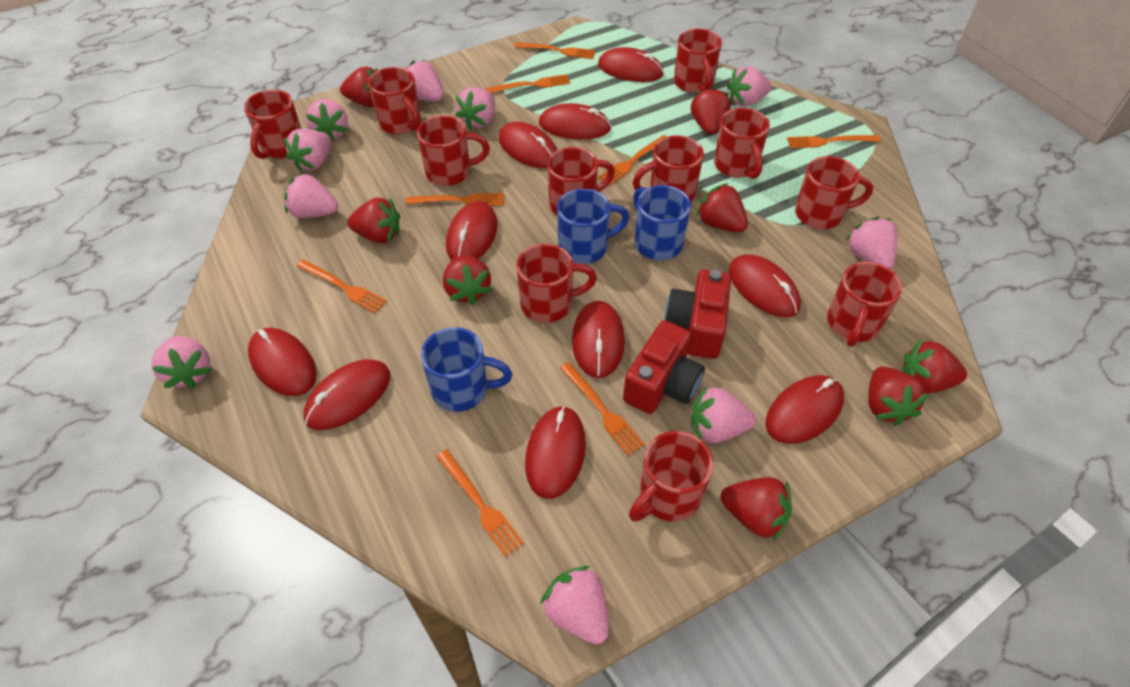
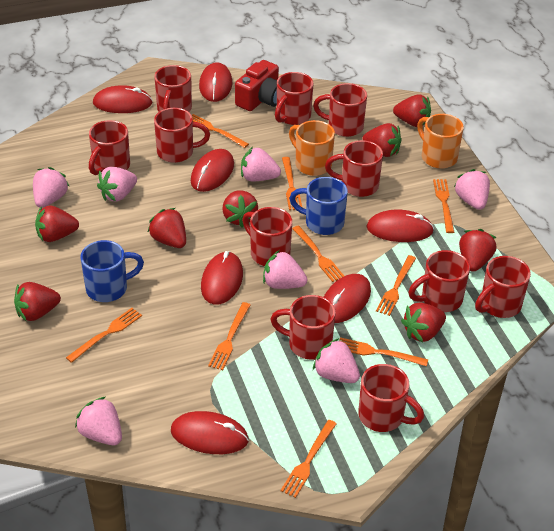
blue mug: [421,327,512,412] [557,189,630,264] [633,185,691,260] = 3 -> [80,240,144,302] [289,177,348,235] = 2
orange fork: [297,260,387,313] [406,193,504,206] [436,449,524,557] [485,74,570,93] [514,42,595,59] [560,362,645,456] [598,135,667,185] [787,135,880,148] = 8 -> [66,308,142,363] [192,114,249,148] [208,302,250,370] [280,420,337,498] [282,157,302,210] [292,226,344,282] [339,337,428,366] [376,255,416,316] [433,179,454,233] = 9
orange mug: none = 0 -> [289,120,335,176] [417,114,464,169] = 2
pink strawberry: [152,336,212,389] [284,128,331,172] [284,173,338,218] [306,99,348,142] [407,60,444,101] [455,87,495,129] [540,566,609,644] [691,387,756,443] [727,66,772,107] [846,217,897,269] = 10 -> [33,167,69,208] [75,396,122,445] [97,167,137,202] [241,147,281,181] [263,250,307,289] [313,338,360,383] [454,169,490,210] = 7
red camera: [623,320,705,414] [665,270,731,359] = 2 -> [235,60,279,111] = 1
red mouse: [248,328,317,396] [304,359,390,430] [446,201,498,260] [499,122,557,168] [525,406,586,499] [539,103,611,140] [572,301,625,378] [598,47,664,82] [728,254,801,317] [765,375,844,444] = 10 -> [93,85,153,113] [171,411,249,454] [191,149,234,192] [199,62,232,102] [201,251,243,305] [324,274,371,323] [366,210,434,242] = 7

